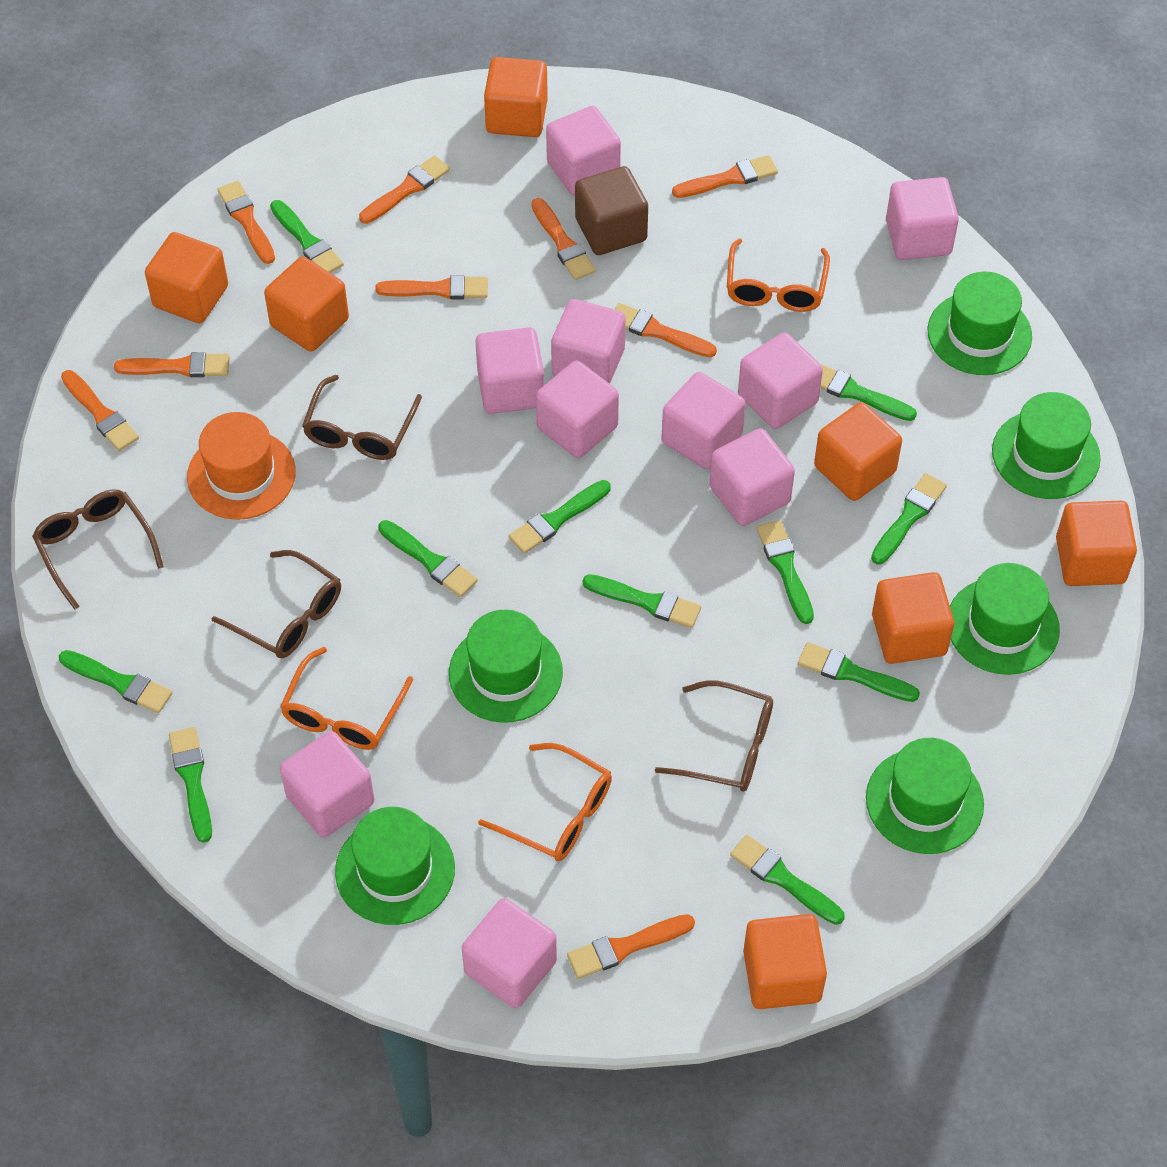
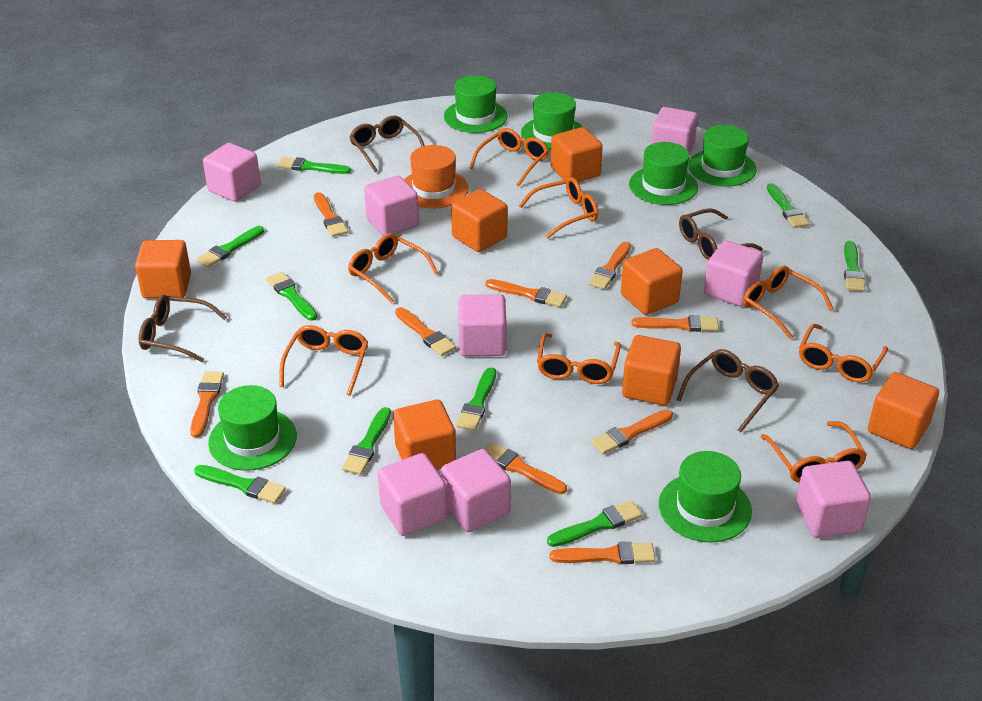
brown cube: [575,166,648,255] = 1 -> none = 0
green brush: [59,650,172,713] [169,727,212,843] [270,200,344,273] [378,520,478,597] [508,480,611,554] [582,574,701,628] [730,835,845,925] [756,520,814,624] [798,642,920,702] [820,364,917,421] [871,473,947,565] = 11 -> [194,465,286,503] [197,226,264,267] [266,272,317,321] [278,157,351,174] [342,407,391,475] [456,368,496,431] [547,500,642,547] [767,183,809,228] [844,241,865,292] = 9
orange glasses: [280,647,413,750] [478,743,612,861] [727,239,830,312] = 3 -> [279,325,368,396] [348,233,438,303] [470,128,549,186] [519,177,598,239] [537,333,621,384] [743,266,834,339] [760,421,867,483] [799,324,888,382] = 8
pink cube: [280,731,374,838] [462,898,557,1009] [475,327,544,414] [536,360,619,458] [546,106,621,196] [551,299,626,384] [662,372,745,470] [709,428,795,526] [738,332,823,429] [886,177,959,260] = 10 -> [203,143,261,202] [364,175,419,236] [378,453,448,536] [440,449,511,532] [458,294,506,356] [651,107,698,154] [704,240,764,307] [796,461,871,538] = 8

